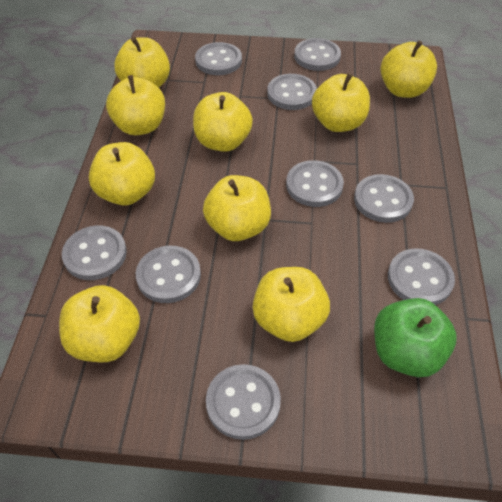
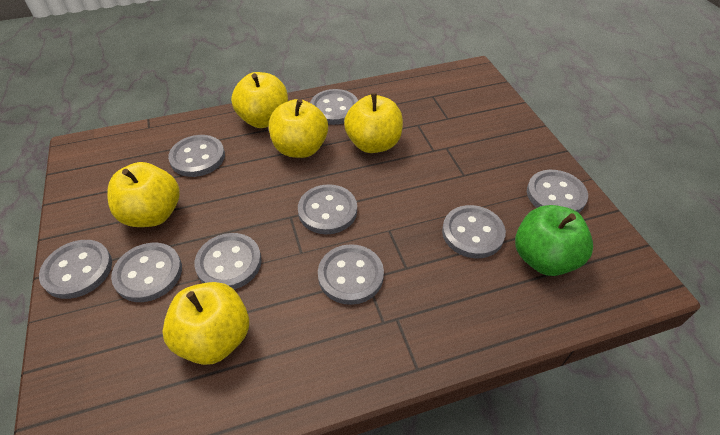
yellow apple: [59,285,140,363] [89,142,155,205] [106,75,165,135] [114,37,170,88] [193,92,253,152] [203,175,271,241] [253,267,330,342] [312,73,370,132] [381,41,437,98] = 9 -> [107,162,180,227] [162,282,249,365] [231,72,288,128] [269,99,328,158] [344,93,403,153] = 5

